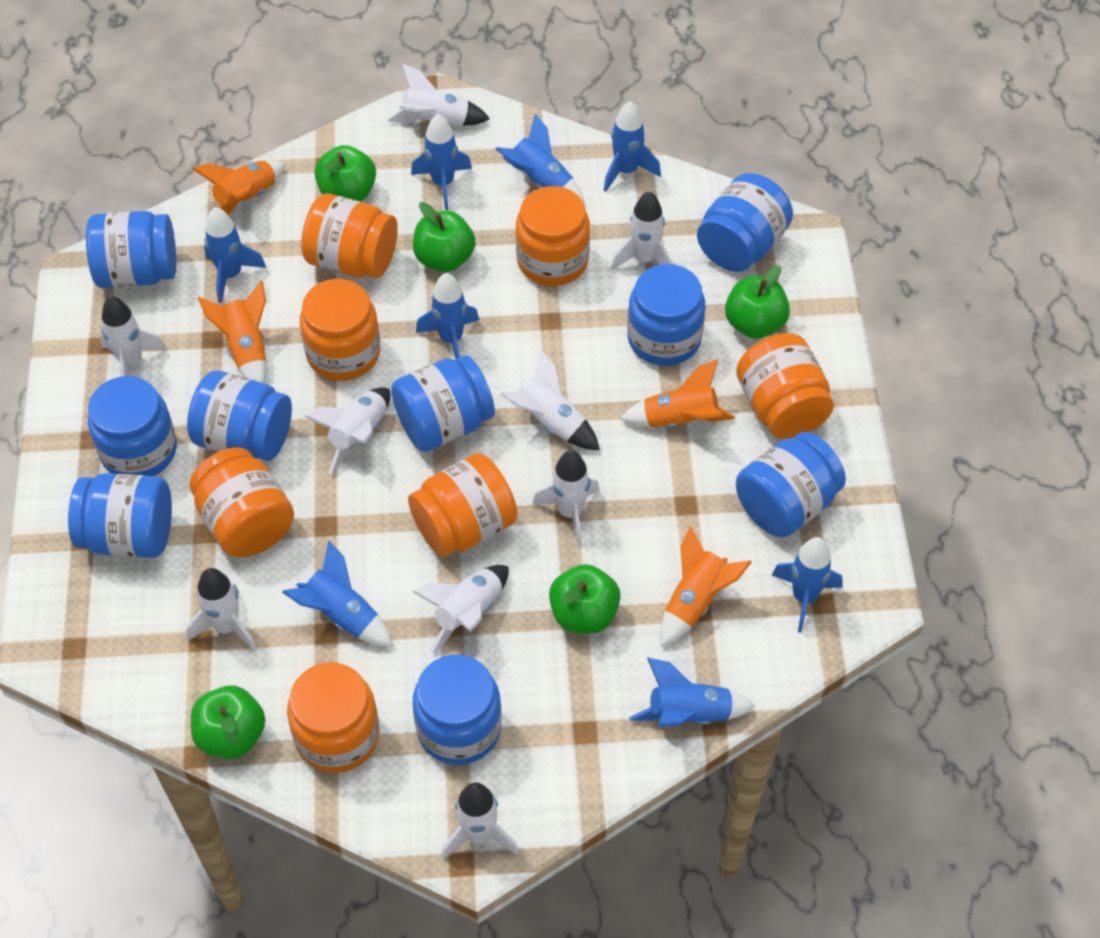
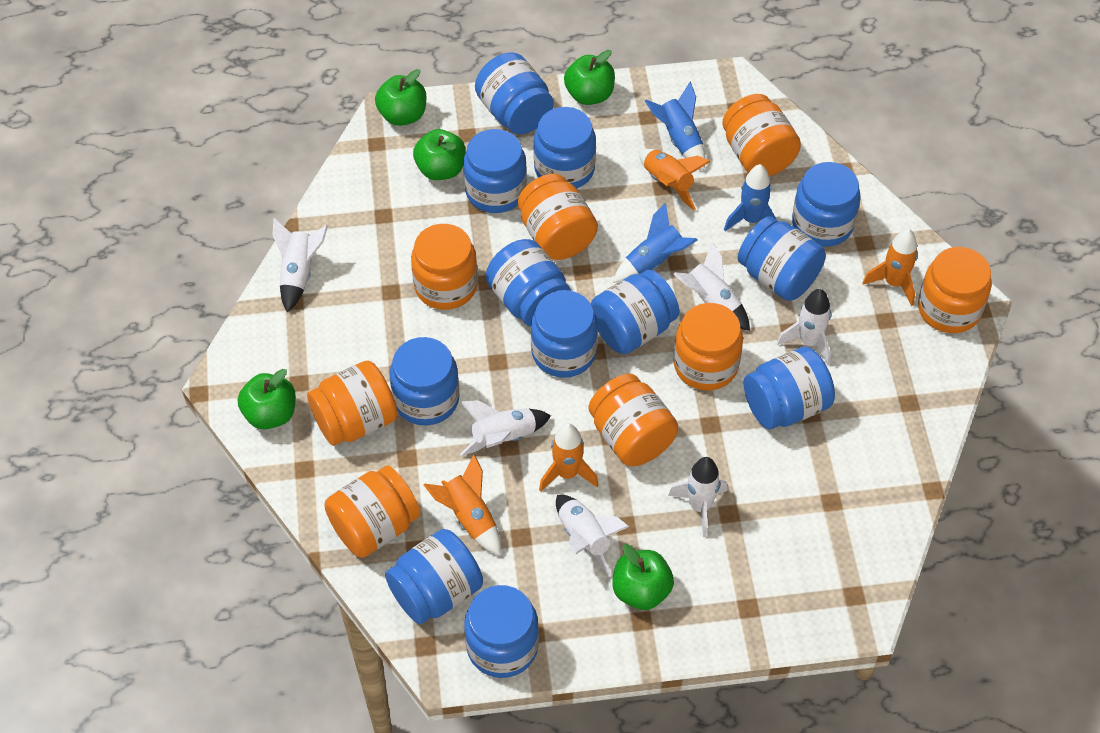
blue jar: [68,473,172,558] [86,211,176,288] [88,376,177,476] [187,371,292,461] [391,355,495,452] [413,655,502,765] [627,264,705,366] [697,173,793,272] [736,432,846,537] = 9 -> [385,529,483,624] [390,337,459,425] [464,129,527,213] [464,585,539,678] [475,52,554,134] [486,239,571,327] [531,290,598,378] [533,107,596,189] [591,270,679,354] [738,216,826,301] [744,347,835,429] [792,162,860,247] = 12
blue rocket: [204,207,266,303] [282,541,393,647] [411,114,472,210] [416,273,479,359] [495,114,585,206] [603,101,661,192] [629,658,755,726] [772,537,843,633] = 8 -> [613,203,697,282] [645,82,706,170] [724,164,777,231] = 3
orange jar: [190,447,294,557] [287,662,379,773] [300,279,380,381] [301,193,398,278] [408,453,517,557] [516,186,590,286] [736,333,834,439] = 7 -> [307,361,398,446] [324,465,420,558] [411,224,478,310] [518,174,598,260] [589,374,678,466] [674,303,743,391] [722,94,801,176] [918,247,992,333] = 8
white rocket: [100,296,167,377] [186,568,257,652] [305,387,391,475] [387,64,490,126] [413,565,509,654] [441,782,519,860] [500,350,600,450] [532,450,599,546] [611,191,673,270] = 9 -> [272,218,328,313] [460,400,551,456] [556,495,629,576] [668,457,728,537] [674,242,750,331] [777,289,831,366] = 6

